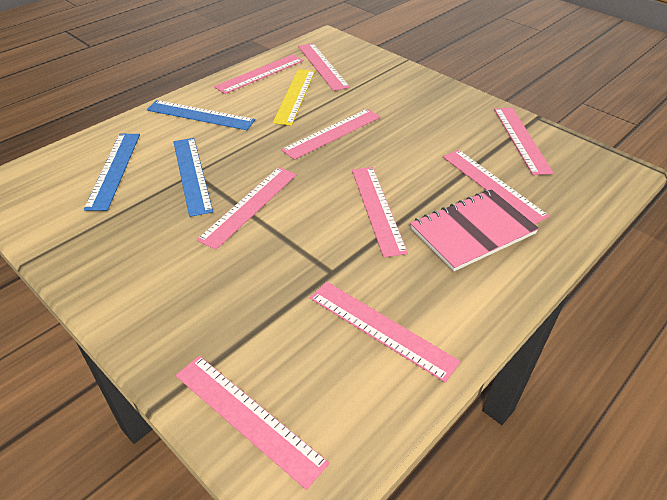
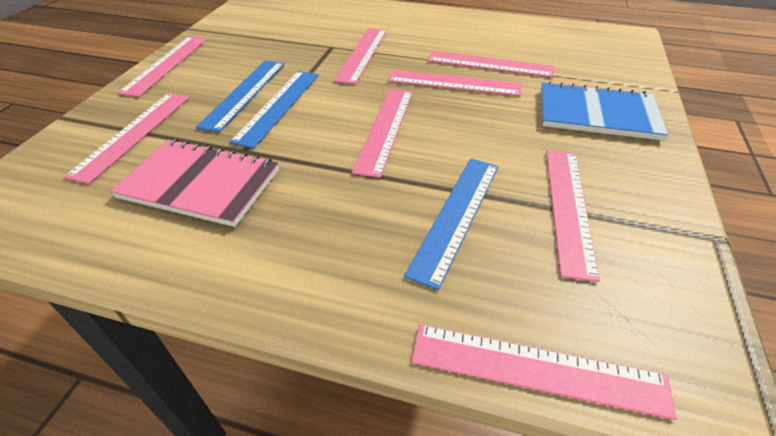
blue notebook: none = 0 -> [541,81,668,140] = 1
pink ruler: [176,356,329,490] [197,167,297,250] [214,54,304,94] [281,109,380,160] [298,43,350,91] [310,282,461,382] [352,167,408,257] [443,150,549,224] [494,107,554,175] = 9 -> [64,93,189,184] [117,37,207,97] [334,28,387,85] [352,89,413,178] [388,70,521,96] [411,325,677,420] [428,51,554,78] [546,150,600,282] = 8
yellow ruler: [273,69,315,126] = 1 -> none = 0

